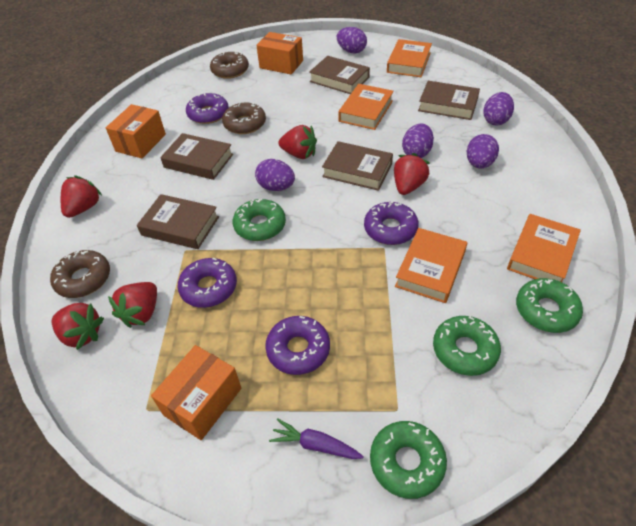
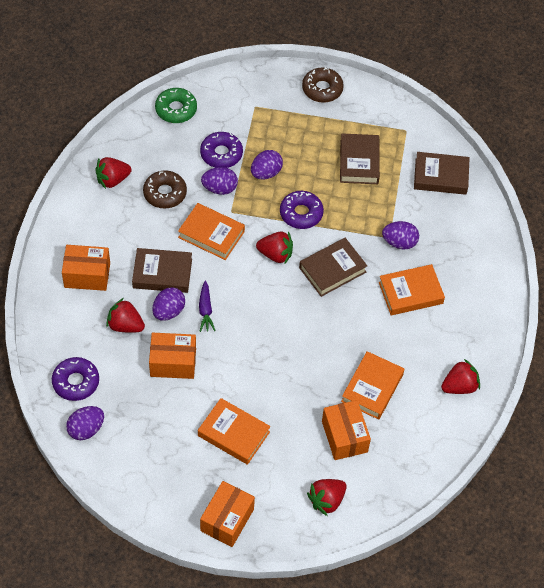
brown book: [137,194,219,249] [160,133,233,180] [309,56,370,94] [322,141,393,191] [418,81,480,120] = 5 -> [132,248,192,293] [299,238,367,297] [340,133,380,184] [414,152,470,195] = 4
brown donut: [50,250,110,298] [210,51,249,79] [222,103,266,134] = 3 -> [143,170,187,209] [302,67,344,103] = 2
green donut: [233,199,286,241] [370,421,447,499] [433,316,501,376] [516,278,583,333] = 4 -> [155,88,197,123] = 1
orange box: [106,104,166,158] [151,345,241,440] [256,32,303,75] = 3 -> [62,245,110,291] [149,333,196,379] [200,481,255,547] [322,400,371,460] = 4
purple donut: [178,258,237,308] [186,93,229,124] [265,316,330,375] [364,202,419,245] = 4 -> [52,357,99,401] [200,132,243,168] [280,191,324,229] = 3

